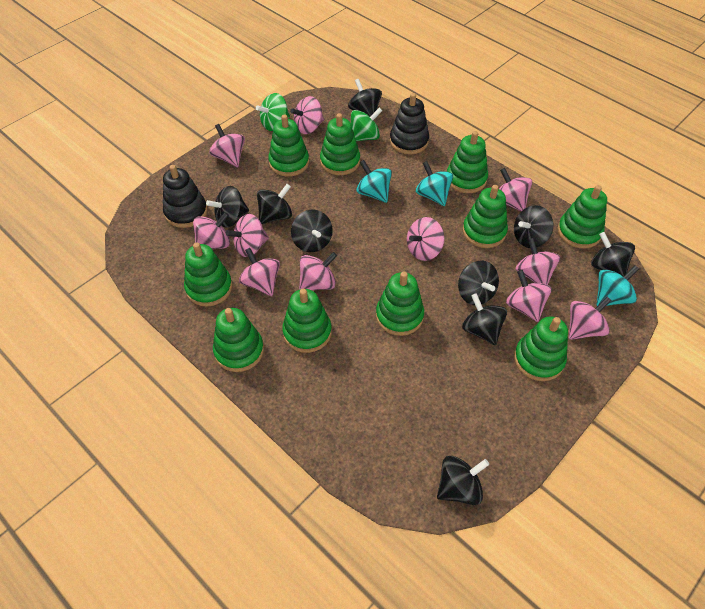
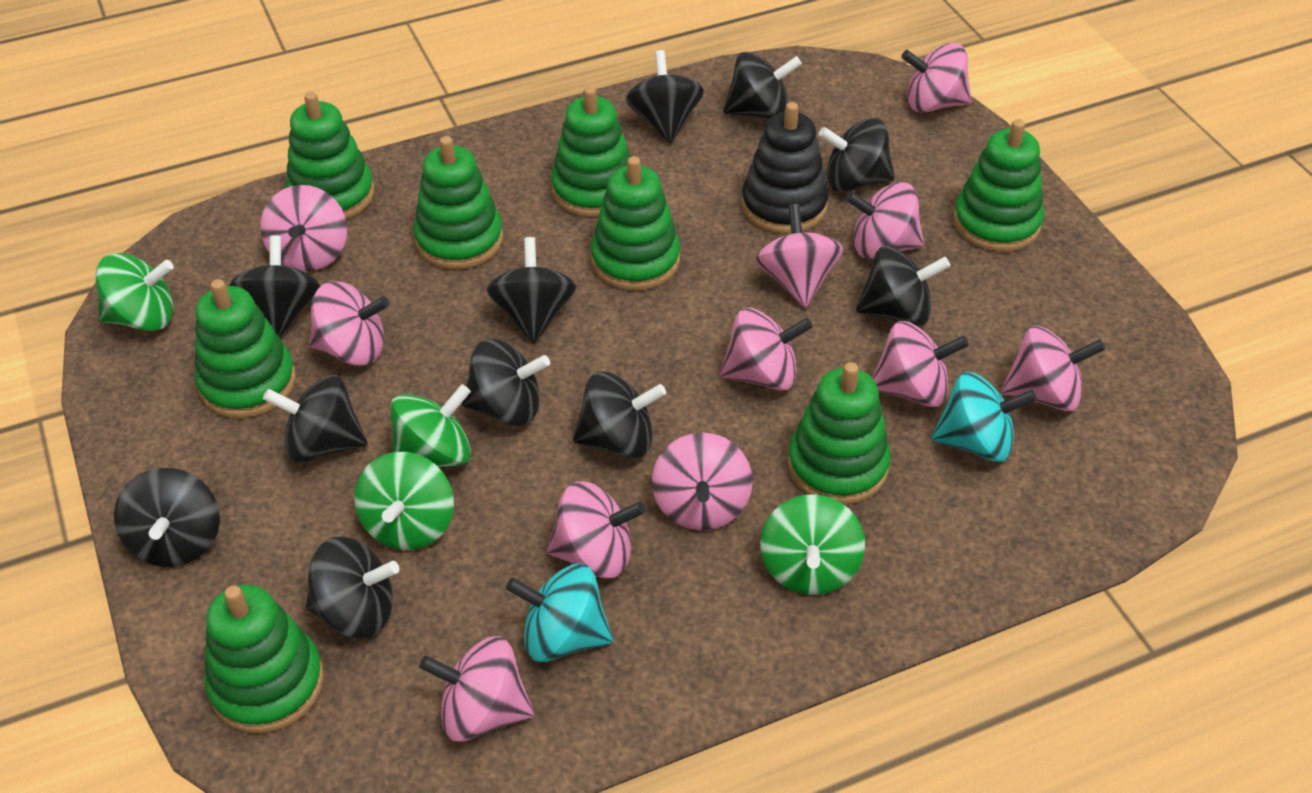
black spinning top: [206,186,249,228] [257,184,292,224] [291,210,333,252] [348,79,382,121] [437,456,489,505] [458,261,499,305] [462,293,507,345] [514,205,553,248] [591,232,635,276] = 9 -> [114,468,220,567] [229,235,320,337] [263,375,368,463] [306,537,399,639] [462,339,550,426] [487,237,577,344] [573,372,666,459] [626,50,704,143] [723,52,802,119] [819,118,895,192] [856,246,950,326] = 11
black stacking toy: [163,165,207,228] [390,93,429,155] = 2 -> [741,102,829,234] = 1
green spinning top: [256,93,290,131] [351,107,382,141] = 2 -> [95,253,174,331] [354,452,454,550] [390,384,471,467] [760,494,865,595] = 4
green stacking toy: [184,242,232,307] [213,308,264,372] [268,114,309,177] [282,289,332,353] [320,113,360,175] [376,272,424,336] [447,131,488,193] [463,185,508,248] [514,317,568,381] [558,185,607,249] = 10 -> [195,279,296,418] [205,585,324,733] [286,92,375,219] [413,136,503,269] [551,86,631,217] [591,156,680,290] [788,362,891,505] [953,119,1044,252] = 8
turquoise spinning top: [356,160,392,203] [416,161,453,206] [597,265,639,306] = 3 -> [506,564,613,662] [931,372,1037,462] = 2

